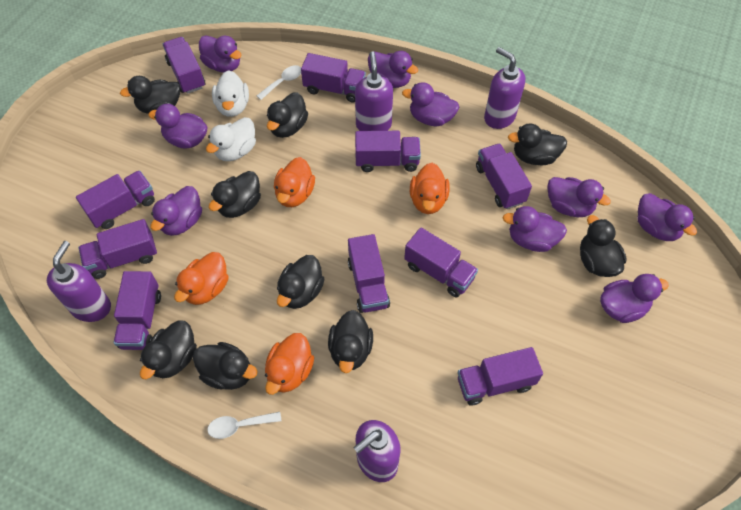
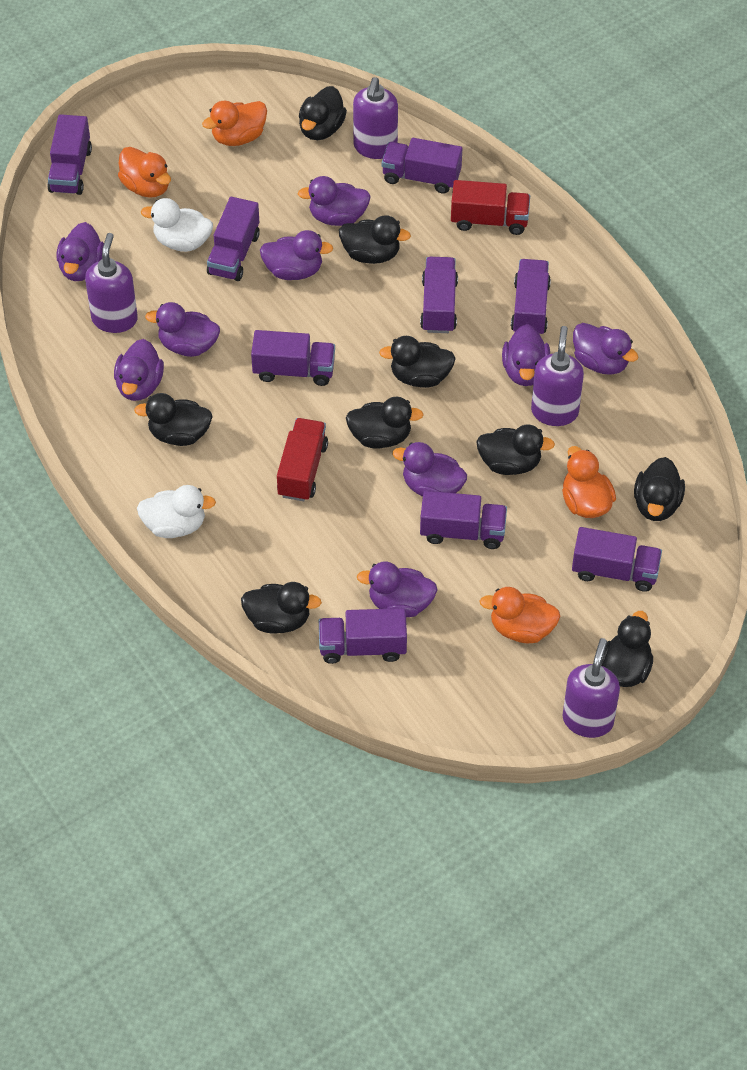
purple truck: [76,170,155,229] [78,219,157,279] [114,271,161,350] [163,37,206,94] [301,53,366,103] [348,234,390,313] [355,131,421,172] [404,227,478,297] [458,347,543,405] [476,143,532,209] = 10 -> [47,114,92,195] [207,197,260,281] [251,330,335,386] [319,608,407,664] [382,138,462,194] [420,257,458,333] [420,491,507,549] [511,259,551,334] [572,527,662,592] = 9
red truck: none = 0 -> [277,418,328,501] [451,180,530,235] = 2
white spoon: [207,412,282,439] [257,65,301,100] = 2 -> none = 0

